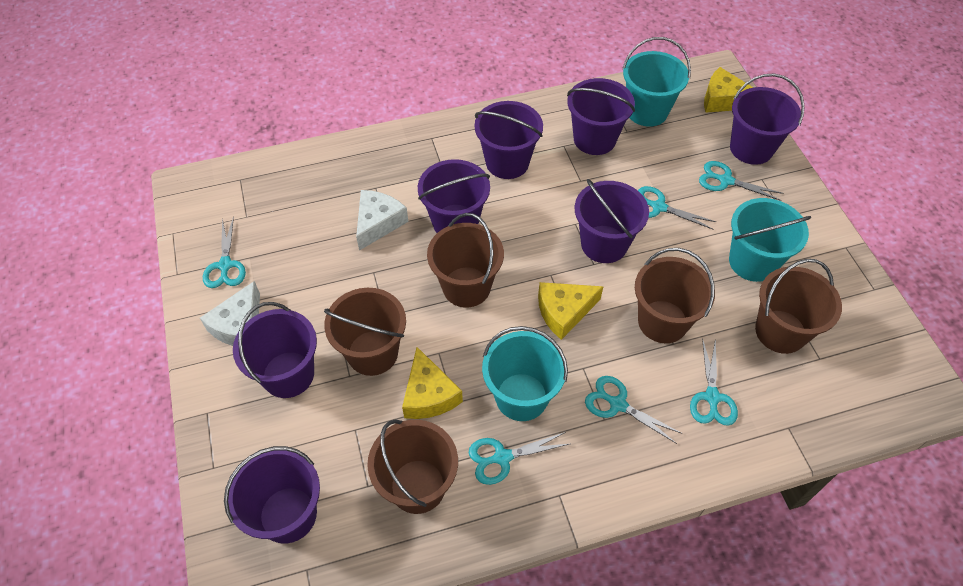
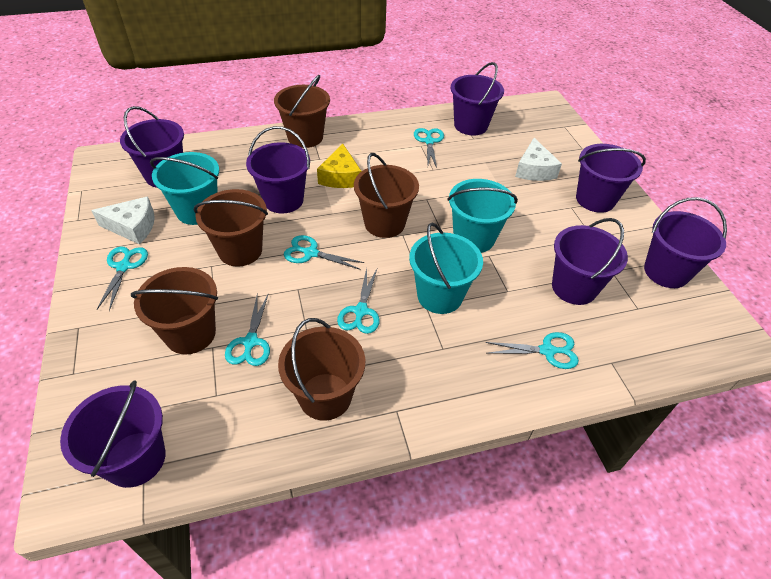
yellow cheese: [402,347,463,419] [538,282,604,340] [704,67,754,113] = 3 -> [317,144,361,188] = 1

